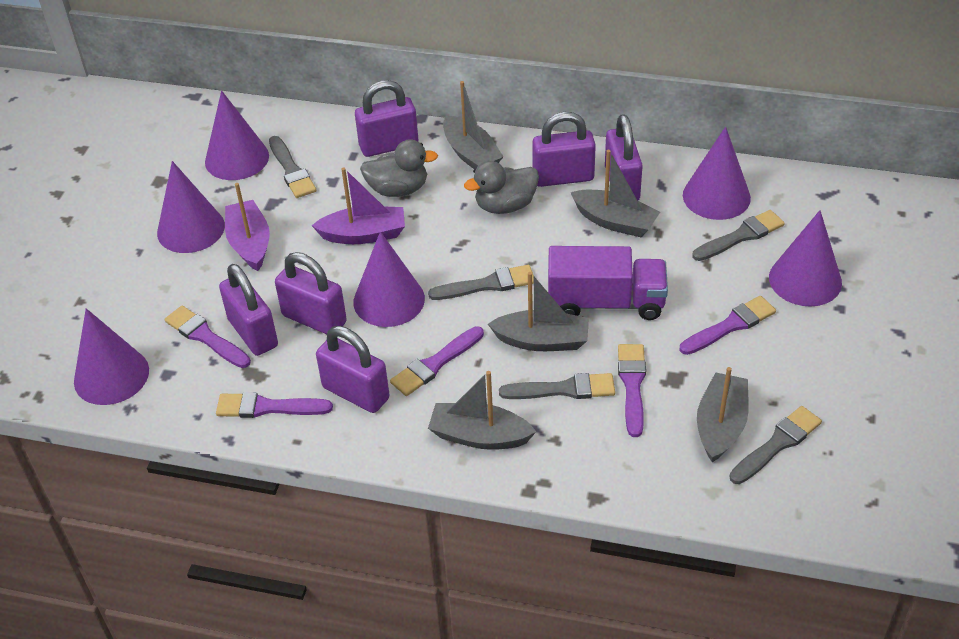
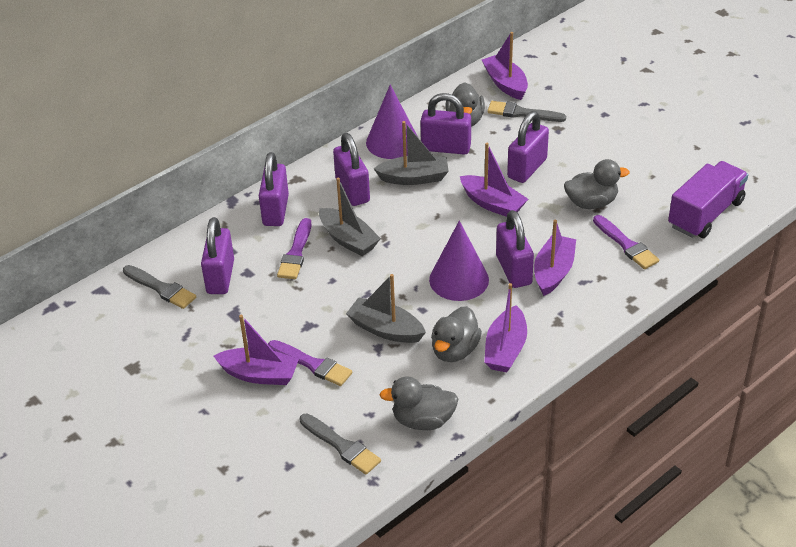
grey boat: [428,371,536,450] [443,81,503,169] [488,272,589,351] [571,150,660,237] [697,367,749,462] = 5 -> [319,177,381,256] [346,274,426,343] [374,121,449,185] = 3
grey brush: [269,136,317,198] [428,265,534,300] [499,373,615,399] [692,210,785,261] [729,406,822,484] = 5 -> [123,265,196,309] [299,413,381,474] [487,101,566,122] = 3
grey duck: [360,139,438,197] [464,161,539,214] = 2 -> [380,376,458,430] [431,306,482,362] [445,82,485,127] [564,159,630,209] = 4
purple boat: [225,183,270,271] [312,168,405,244] = 2 -> [214,315,299,385] [460,143,528,217] [482,32,528,100] [484,283,527,372] [534,220,576,296] = 5
purple brush: [165,306,251,368] [216,392,333,418] [390,326,484,396] [618,344,646,437] [680,296,776,355] = 5 -> [268,340,352,386] [277,218,311,279] [593,215,659,269] = 3
purple cone: [74,308,149,405] [157,161,225,253] [205,91,269,180] [354,231,425,327] [683,127,751,220] [769,210,842,307] = 6 -> [366,85,418,159] [429,221,489,301] = 2

